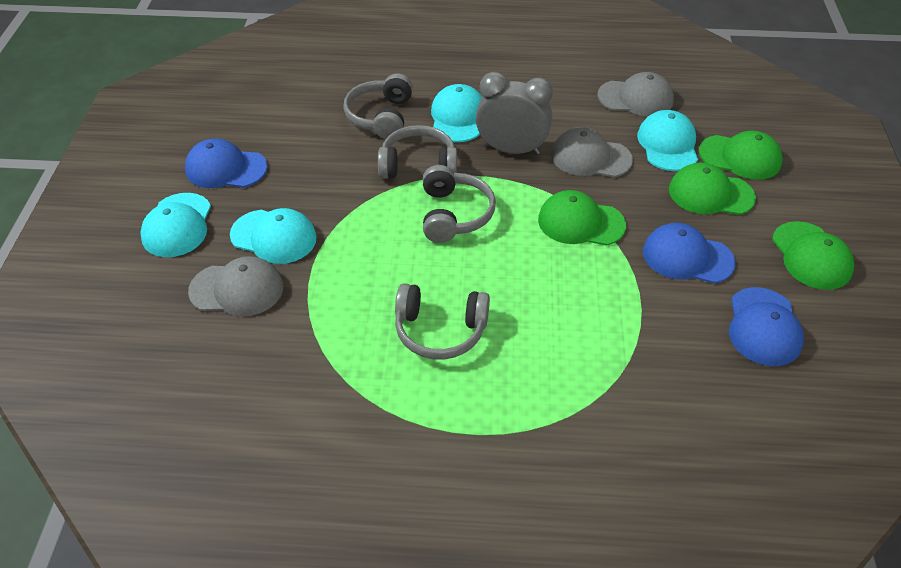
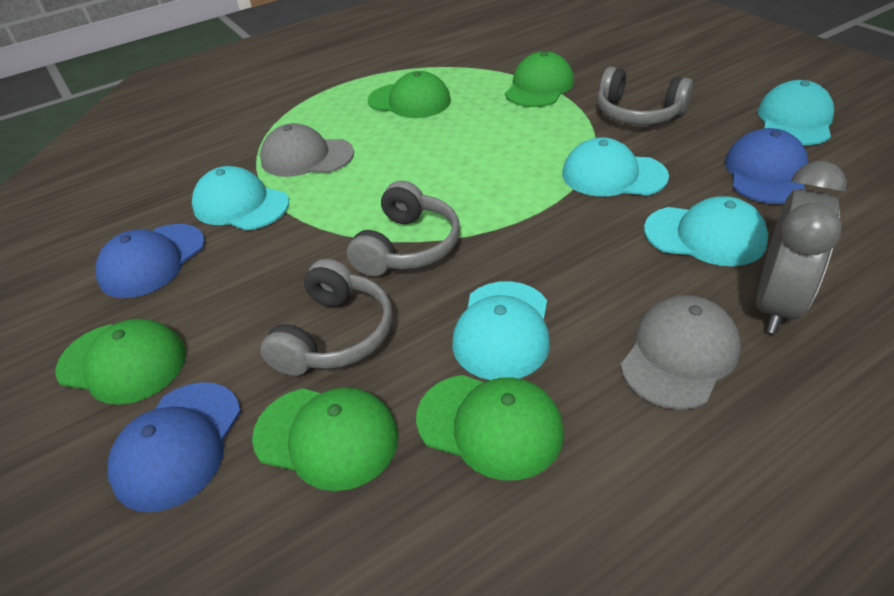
green cap: [538,190,626,246] [669,163,756,215] [699,131,783,180] [772,221,854,290] = 4 -> [56,319,186,405] [252,387,398,491] [368,71,451,118] [416,375,564,481] [505,51,574,107] = 5
grey cap: [188,256,283,316] [551,127,633,177] [597,72,674,116] = 3 -> [260,123,354,177] [620,295,741,410] = 2
grey headphones: [343,73,413,139] [378,125,457,179] [395,283,490,360] [423,165,496,243] = 4 -> [261,259,393,376] [347,181,460,276] [597,67,693,125] = 3
turquoise cap: [140,193,211,257] [230,208,317,264] [431,84,482,142] [637,110,698,171] = 4 -> [192,166,289,230] [452,281,550,380] [562,137,669,196] [644,196,768,266] [757,80,834,145] = 5

